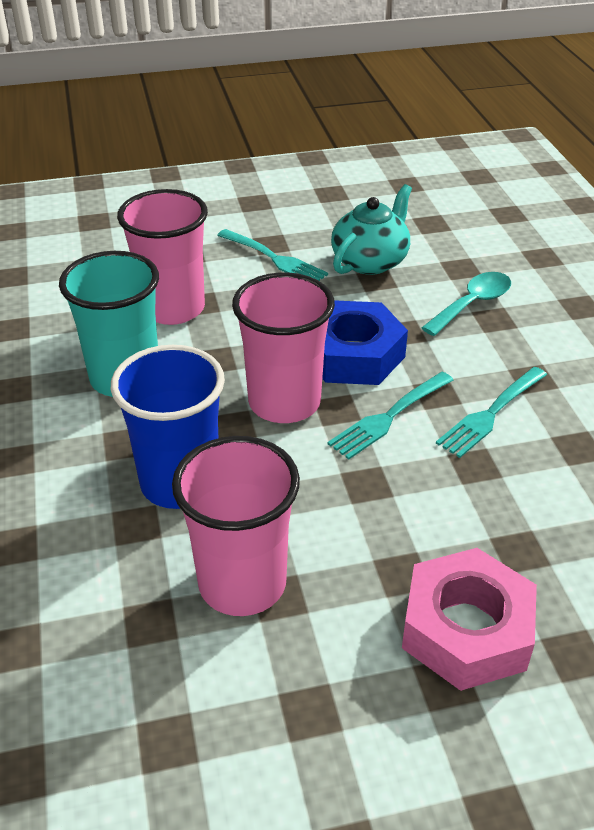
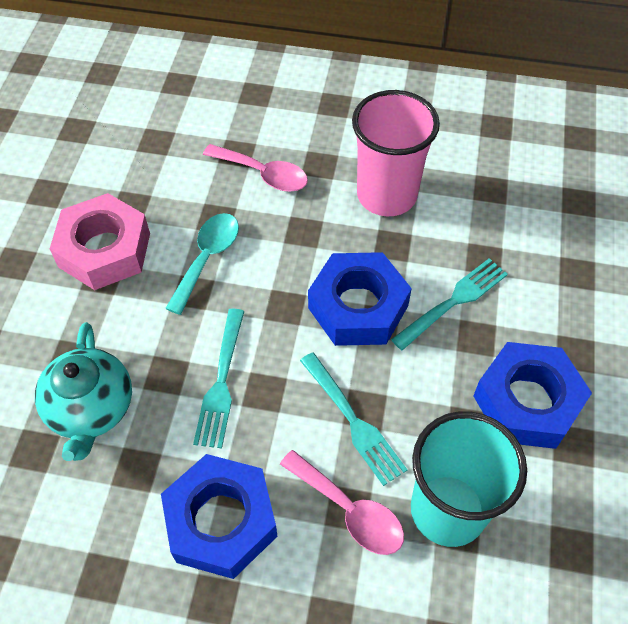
blue cup: [111,345,225,509] = 1 -> none = 0
blue nut: [322,300,408,385] = 1 -> [161,454,278,579] [308,252,412,346] [473,342,592,449] = 3
pink cup: [117,189,208,325] [172,436,300,616] [232,273,335,423] = 3 -> [352,90,440,216] = 1
pink spoon: none = 0 -> [203,144,308,192] [280,450,404,555] = 2

